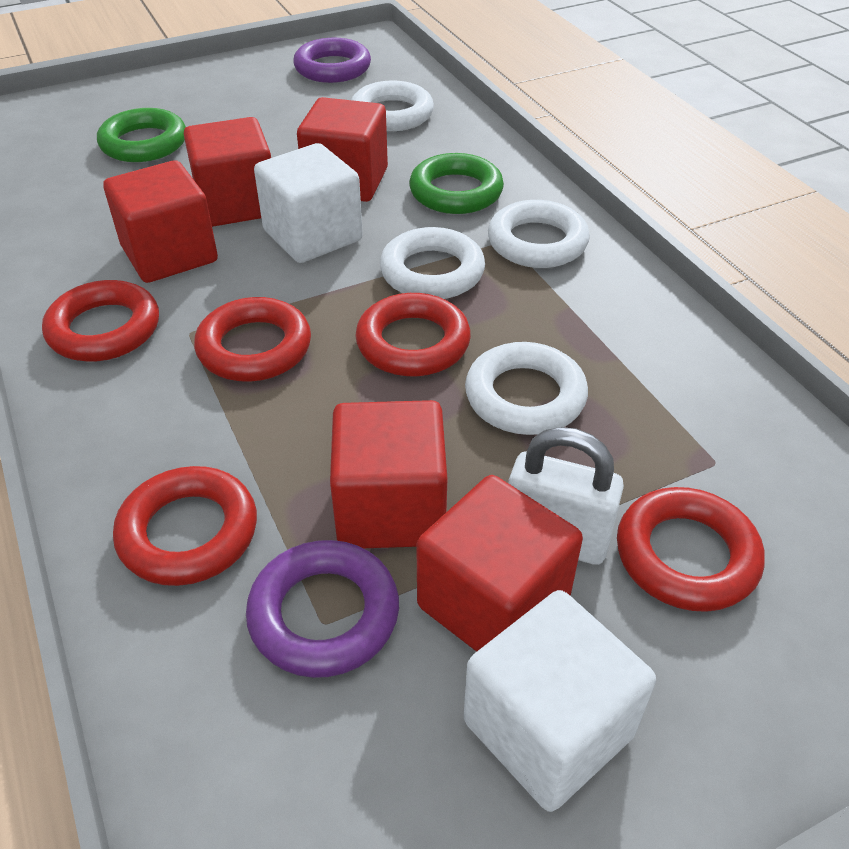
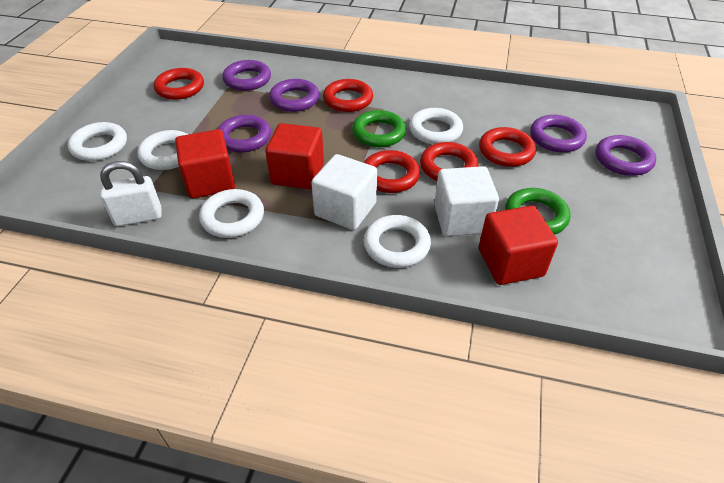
purple ring: [246,540,399,678] [293,38,371,83] = 2 -> [217,115,271,153] [222,60,271,91] [269,79,320,112] [530,115,587,153] [595,135,656,176] = 5
red cube: [103,160,218,283] [184,117,271,227] [297,97,388,202] [330,400,447,548] [416,475,583,652] = 5 -> [175,129,235,198] [266,123,324,189] [479,206,558,285] = 3
white ring: [351,81,434,131] [380,227,485,299] [465,342,588,435] [488,200,590,268] = 4 -> [68,122,127,161] [137,130,188,170] [199,189,264,238] [364,215,431,268] [409,108,463,144] = 5

